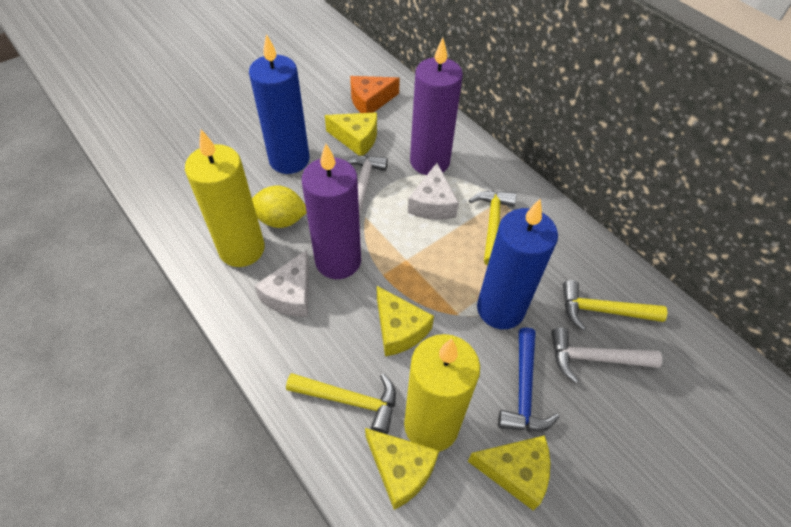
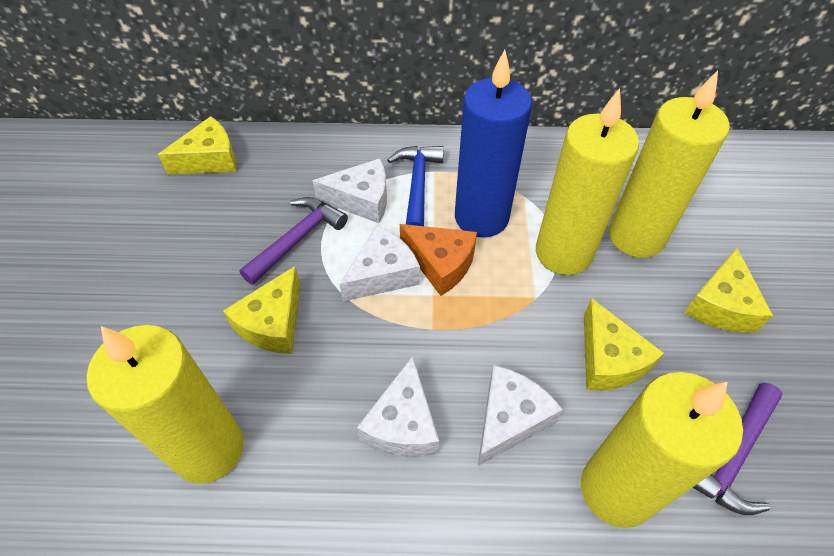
blue candle: [249,34,310,174] [477,199,558,329] = 2 -> [455,50,532,238] = 1
purple candle: [302,144,361,279] [410,38,463,175] = 2 -> none = 0
purple hammer: none = 0 -> [239,197,348,285] [693,382,783,515] = 2
white cheese: [254,250,309,317] [408,163,459,220] = 2 -> [312,158,387,223] [339,225,420,301] [357,356,439,457] [478,365,563,466] = 4
white hammer: [346,155,388,221] [551,328,662,383] = 2 -> none = 0
yellow candle: [185,130,265,267] [404,334,480,452] = 2 -> [86,325,244,484] [536,88,639,275] [581,372,743,528] [609,70,729,258] = 4
yellow hammer: [286,373,396,434] [469,191,517,266] [563,280,668,331] = 3 -> none = 0
yellow lemon: [252,185,307,228] = 1 -> none = 0

